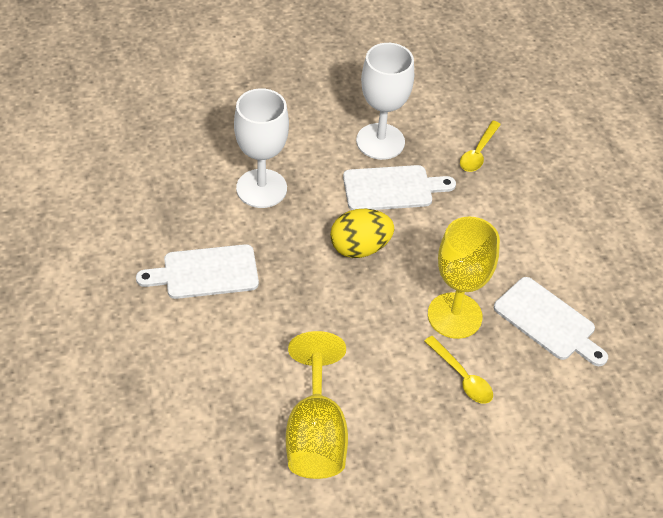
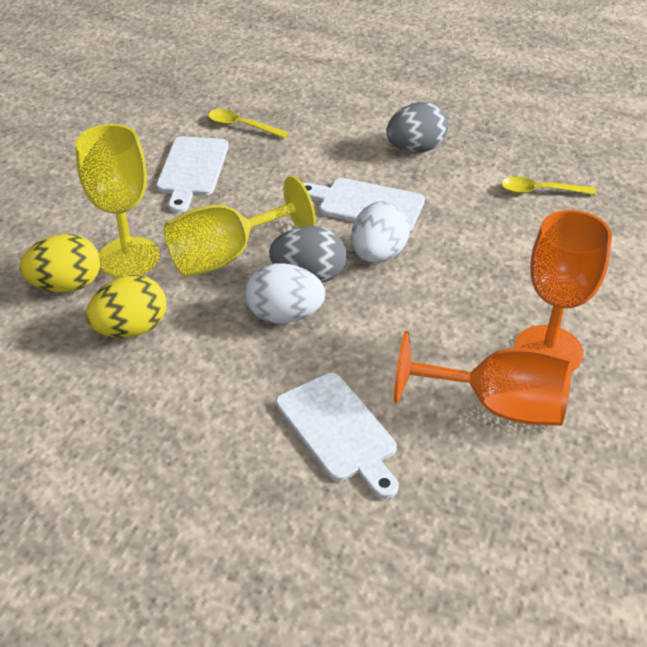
grey egg: none = 0 -> [269,226,346,283] [387,102,448,153] = 2
orange goblet: none = 0 -> [394,331,572,426] [514,210,612,371] = 2
white egg: none = 0 -> [245,264,325,323] [351,201,410,263] = 2
white goblet: [234,88,289,208] [356,43,414,160] = 2 -> none = 0
yellow egg: [330,209,394,258] = 1 -> [20,234,100,292] [86,275,166,338] = 2

